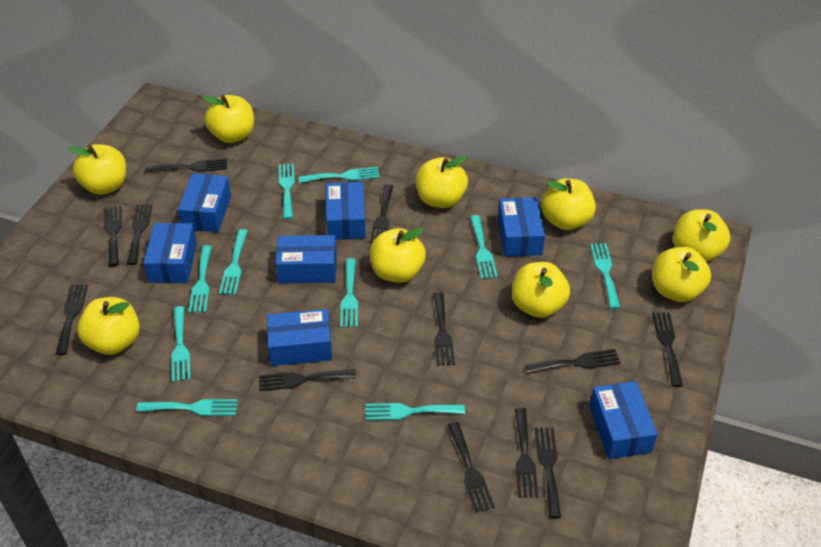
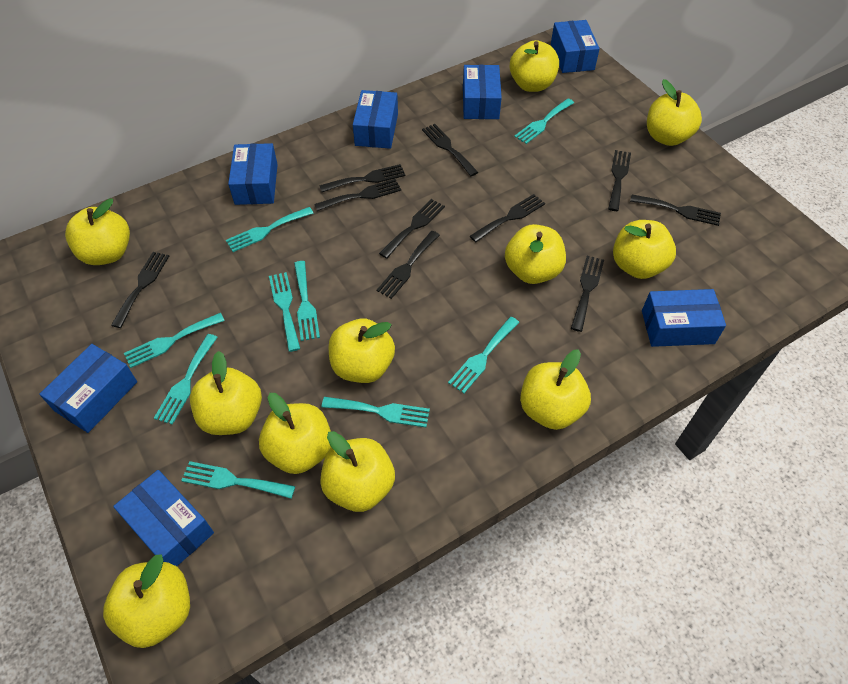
black fork: [56,285,88,355] [105,206,122,266] [127,204,152,265] [146,158,227,173] [259,369,356,391] [370,184,393,243] [433,292,455,366] [448,422,495,513] [515,408,538,497] [525,349,621,374] [534,427,561,518] [652,313,683,387] = 12 -> [111,252,169,328] [314,179,401,211] [319,164,406,192] [376,231,440,299] [379,199,445,259] [422,124,478,176] [470,194,545,242] [571,256,604,332] [608,150,631,211] [630,195,721,226] = 10
turquoise fork: [136,399,238,416] [171,306,191,382] [189,245,212,313] [219,229,248,295] [279,163,295,219] [299,167,380,183] [340,258,358,327] [365,403,465,420] [470,215,498,279] [590,243,620,309] = 10 -> [124,313,225,368] [154,334,218,425] [181,461,295,499] [226,207,314,252] [269,272,300,352] [294,261,320,341] [322,397,430,427] [448,317,520,393] [514,99,574,144] = 9
yellow apple: [68,144,126,195] [77,297,140,355] [202,95,254,143] [370,228,426,283] [416,155,468,208] [512,262,570,318] [542,178,596,230] [653,247,711,302] [673,209,730,262] = 9 -> [65,198,130,265] [103,554,190,648] [190,351,262,435] [259,393,331,474] [320,431,395,512] [329,318,395,383] [505,224,566,284] [510,40,559,92] [520,349,591,430] [613,220,676,279] [647,79,702,146] = 11

